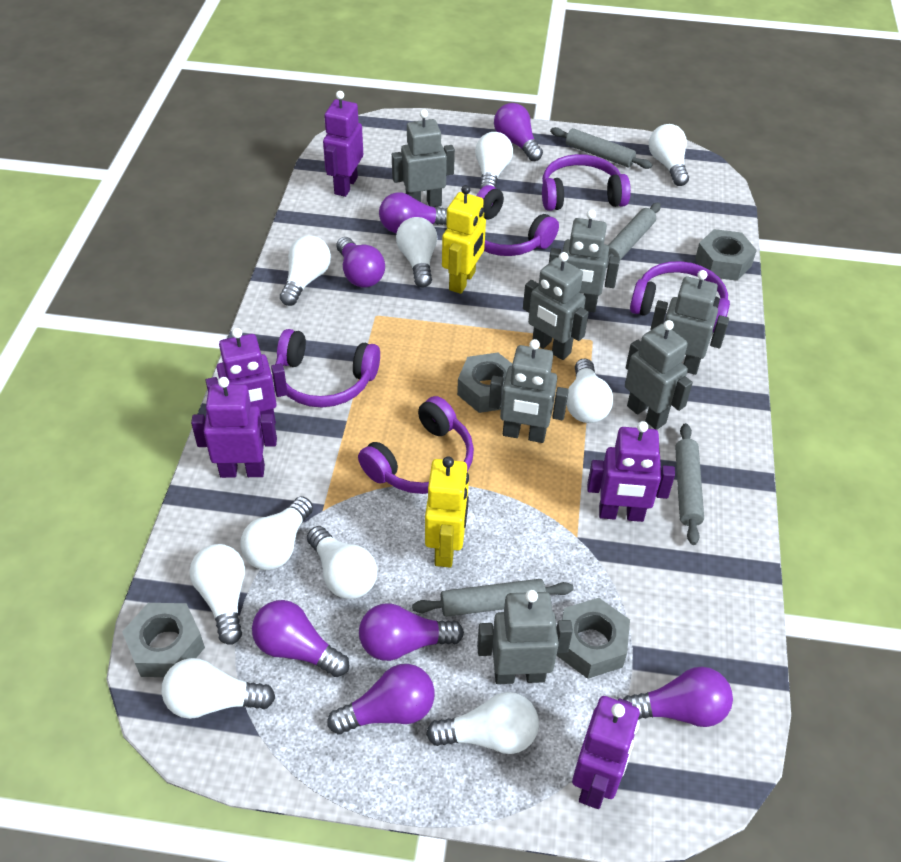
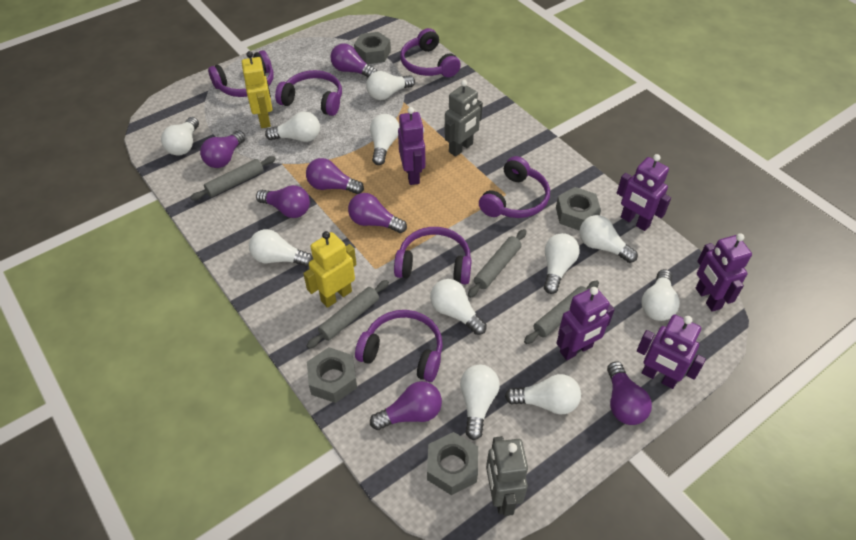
grey robot: [392,109,455,207] [477,590,573,684] [489,339,569,443] [523,252,589,360] [549,210,620,312] [625,320,693,430] [650,270,729,375] = 7 -> [444,80,483,157] [486,436,528,516] = 2
purple headphones: [275,329,380,407] [358,396,474,494] [476,185,559,256] [542,154,631,211] [630,261,730,332] = 5 -> [208,50,274,97] [275,70,342,116] [355,310,443,382] [394,227,472,284] [400,28,461,77] [479,156,550,218] = 6
white light bulb: [161,658,275,719] [190,544,245,645] [240,496,313,570] [280,236,331,306] [307,526,377,599] [396,217,437,287] [426,692,539,754] [475,132,513,190] [566,358,613,423] [649,124,689,186] = 10 -> [161,117,199,156] [249,229,313,267] [265,111,320,142] [366,71,415,100] [370,114,400,165] [430,279,487,335] [460,365,500,440] [505,374,581,415] [544,233,580,294] [579,215,638,263] [642,269,680,321] = 11

